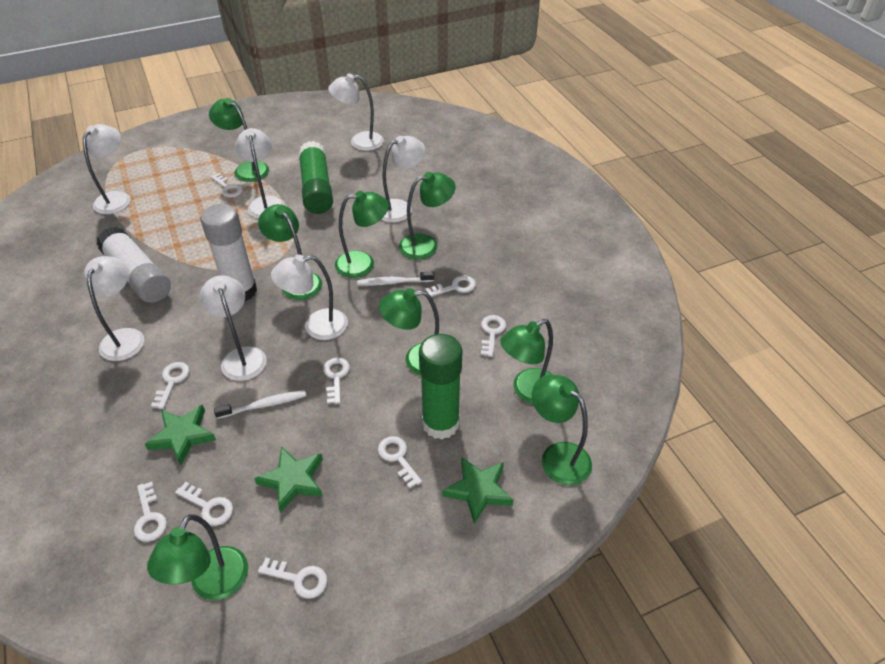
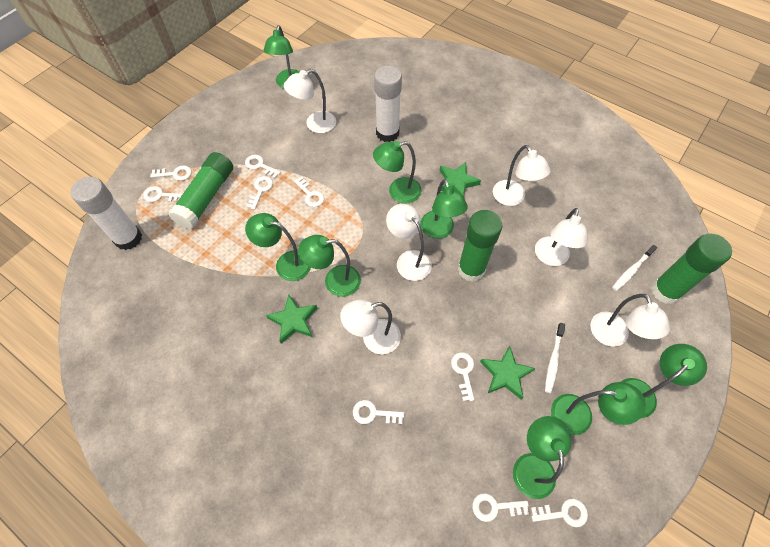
green glue stick: [298,141,333,214] [419,334,462,439] = 2 -> [168,152,233,229] [457,210,502,282] [651,234,732,304] = 3
white lamp: [83,124,131,214] [84,256,144,361] [199,275,267,381] [235,128,284,219] [271,254,348,340] [328,73,384,151] [381,136,426,223] = 7 -> [284,69,336,133] [340,300,401,354] [386,204,432,281] [493,145,551,206] [535,208,588,266] [590,294,670,347] = 6

